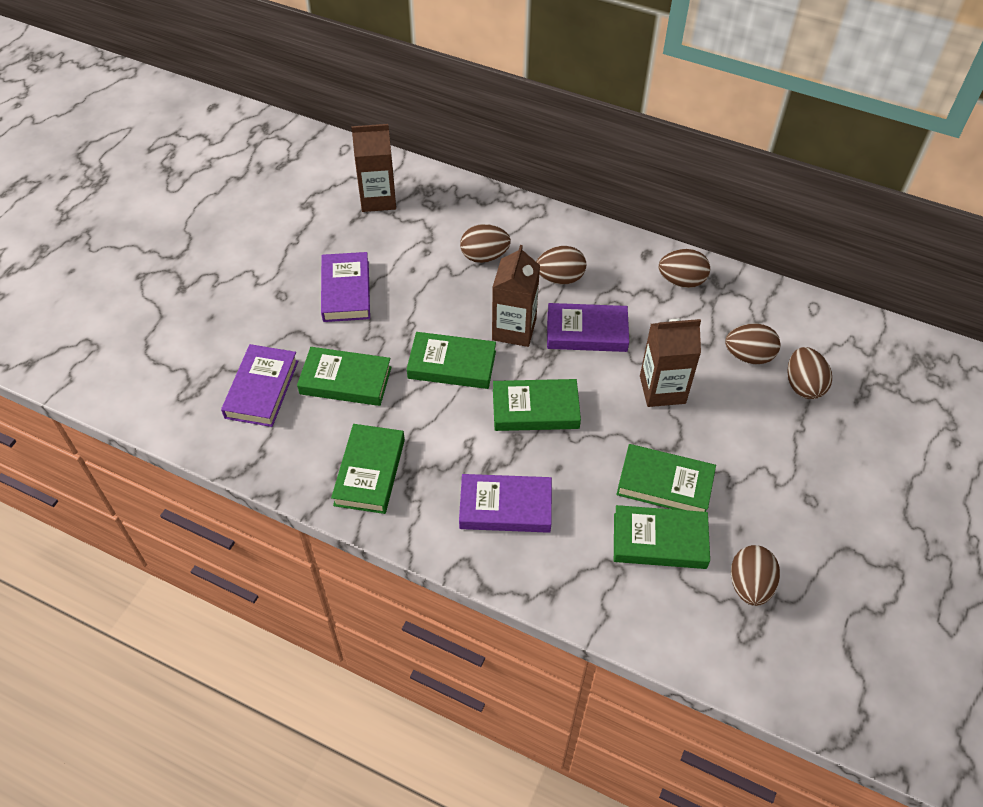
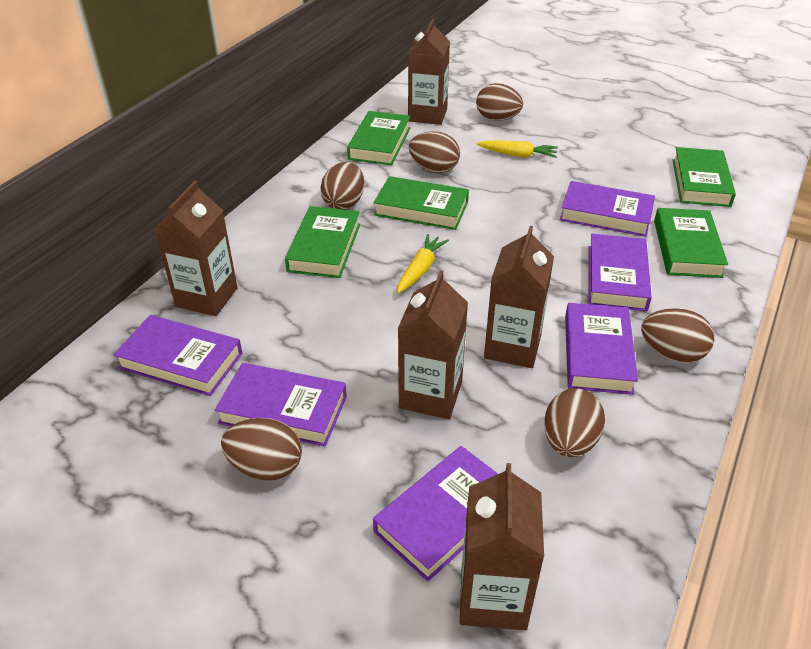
brown carton: [351,124,396,212] [492,245,540,347] [640,319,701,407] = 3 -> [154,181,238,316] [398,270,468,419] [408,19,450,125] [460,463,544,630] [484,226,554,368] = 5
green book: [297,347,392,406] [331,424,405,514] [407,332,496,389] [493,379,581,431] [614,505,710,569] [616,444,716,512] = 6 -> [285,206,360,278] [347,111,410,165] [374,176,469,230] [654,208,728,278] [673,147,736,207] = 5
purple book: [221,344,298,427] [321,252,370,322] [459,474,552,533] [547,303,629,352] = 4 -> [114,315,242,396] [215,363,347,447] [373,446,498,582] [560,181,655,237] [565,303,638,395] [588,234,652,311] = 6
yellow carrot: none = 0 -> [397,234,449,293] [476,140,558,158] = 2

